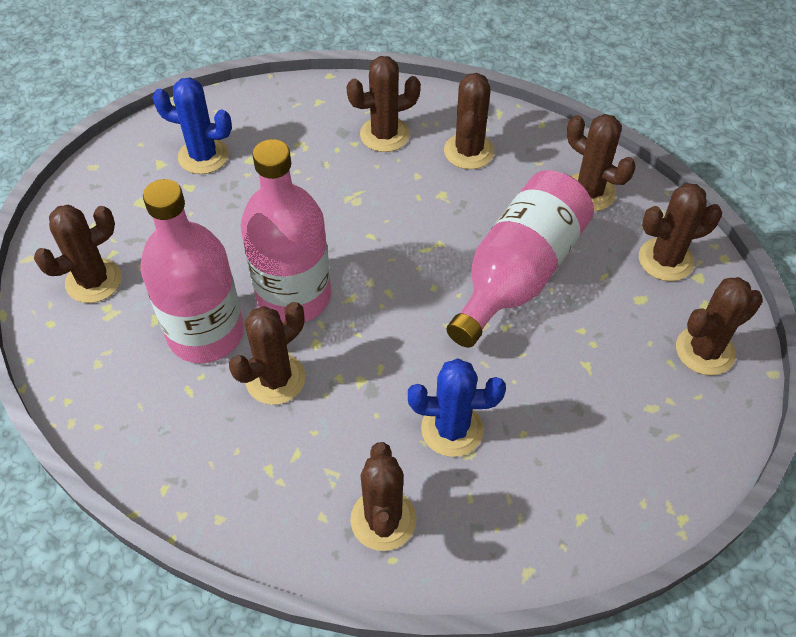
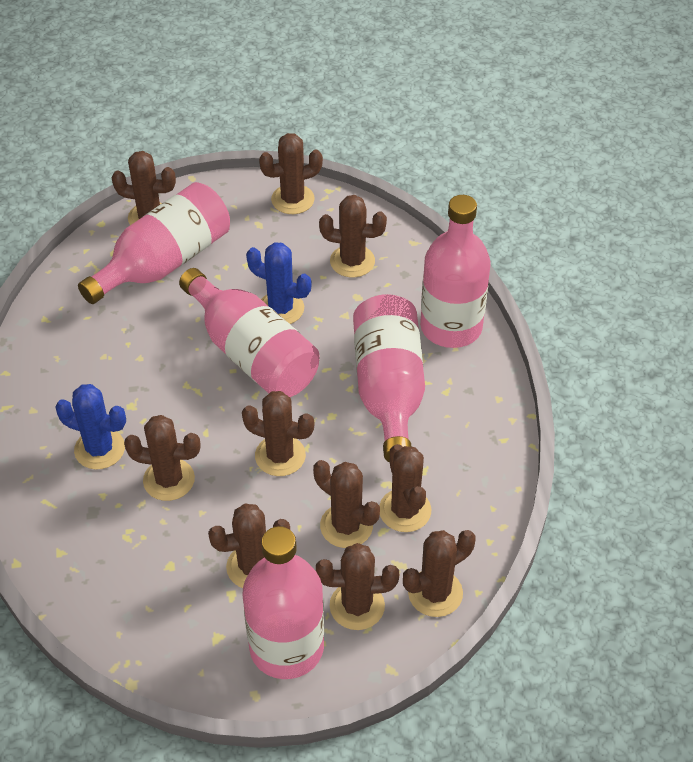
brown cactus: [34,205,122,303] [229,302,306,405] [346,56,421,152] [350,442,417,551] [444,73,494,169] [567,114,636,211] [639,183,722,281] [676,277,763,375] = 8 -> [112,151,176,225] [124,415,200,501] [208,504,290,588] [242,391,314,476] [259,133,323,214] [313,460,380,548] [316,543,399,630] [319,195,387,277] [379,444,431,532] [403,530,476,617] = 10
pink bottle: [140,179,244,363] [241,139,331,323] [447,170,594,348] = 3 -> [78,182,230,304] [179,268,319,397] [243,526,324,679] [353,294,425,462] [420,195,491,348] = 5

